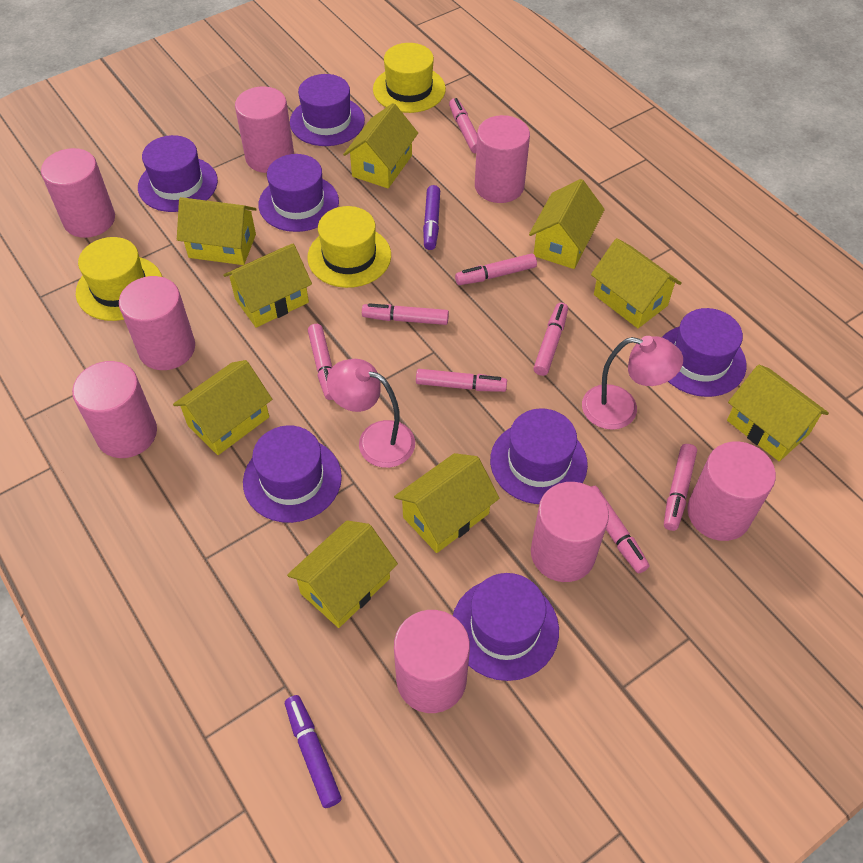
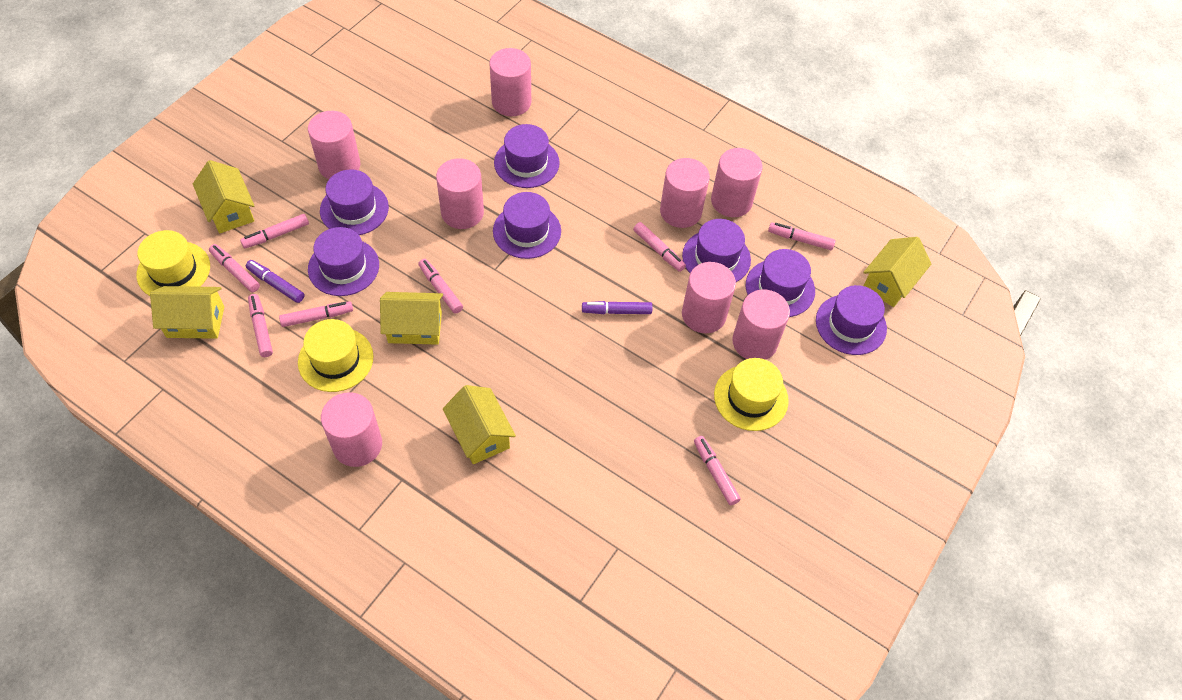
pink lamp: [327,359,415,468] [582,336,683,430] = 2 -> none = 0
yellow house: [173,360,272,455] [177,197,257,265] [223,244,312,328] [287,520,398,628] [343,103,418,188] [394,453,499,553] [529,179,605,269] [591,238,682,328] [727,364,829,461] = 9 -> [150,286,224,339] [193,160,255,233] [380,292,443,345] [443,385,516,464] [863,237,931,307] = 5

